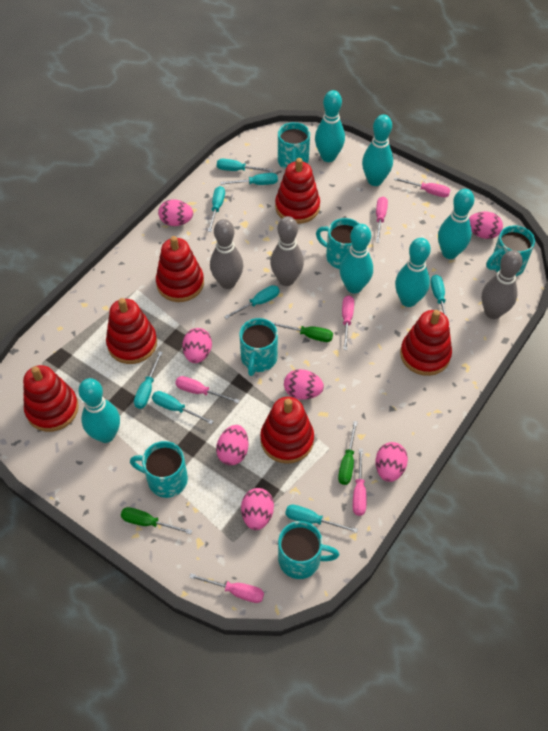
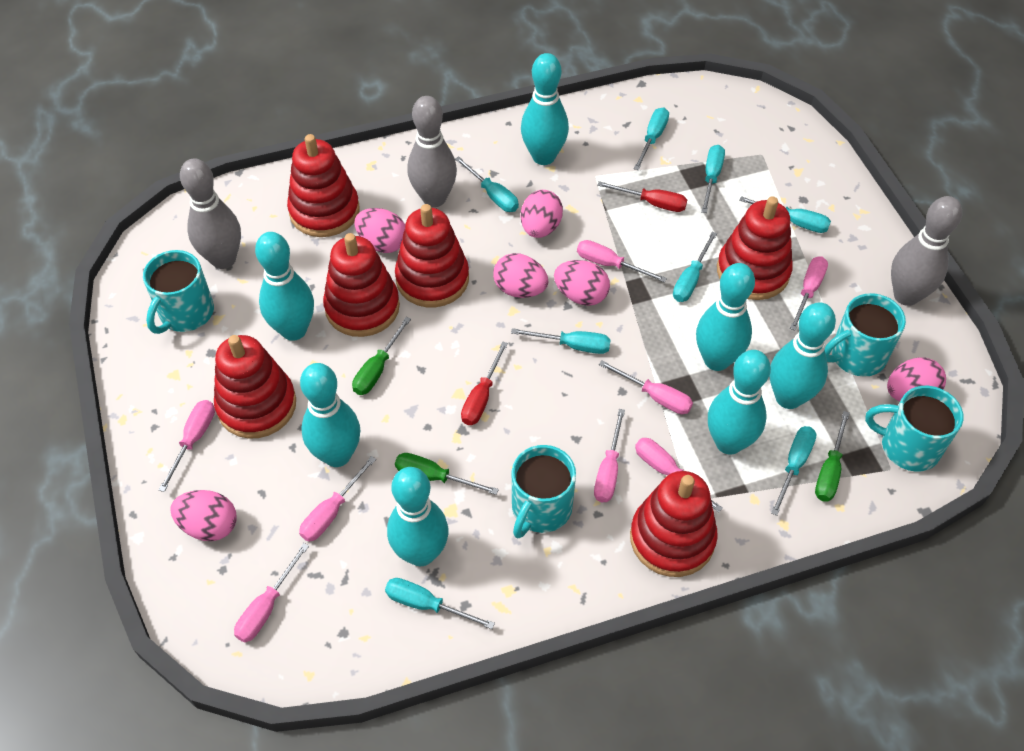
pink egg: [158,199,193,226] [182,328,212,363] [216,425,249,465] [241,488,274,530] [284,369,324,400] [375,442,408,482] [469,212,503,239] = 7 -> [170,490,237,541] [355,208,405,253] [493,253,548,298] [521,190,563,238] [554,260,610,306] [887,357,946,401] = 6
pink screwdriver: [175,376,240,403] [189,573,264,603] [342,296,354,350] [353,448,367,516] [376,197,388,243] [393,177,450,197] = 6 -> [159,400,215,492] [234,543,309,643] [299,456,376,542] [577,240,667,283] [594,409,625,502] [599,361,693,414] [635,438,723,513] [790,257,828,331] = 8
red screwdriver: none = 0 -> [461,341,508,425] [597,181,687,212] = 2
turquoise bowling pin: [78,378,120,443] [315,90,345,162] [340,224,373,293] [362,115,393,186] [395,238,431,307] [438,189,474,259] = 6 -> [255,232,314,341] [300,363,360,467] [387,467,449,566] [521,53,569,165] [696,263,755,371] [708,350,771,455] [770,302,836,409] = 7
turquoise mug: [130,441,188,498] [239,318,278,376] [278,122,310,169] [278,521,339,579] [316,218,359,269] [486,225,535,276] = 6 -> [143,250,214,334] [512,445,576,539] [825,293,906,377] [865,386,963,471] = 4

